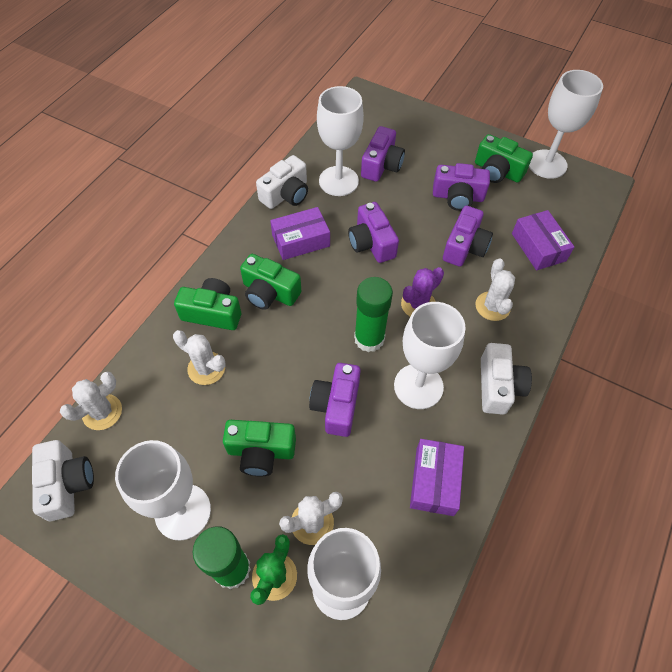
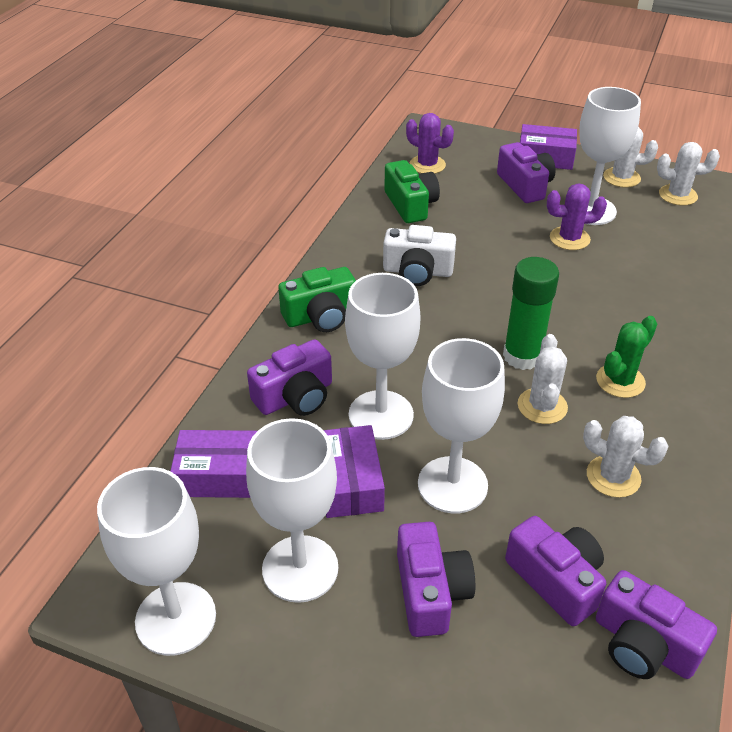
green camera: [174,278,241,330] [223,420,296,476] [240,254,301,310] [475,134,533,183] = 4 -> [278,267,356,332] [384,160,440,223] = 2
green glue stick: [193,526,251,589] [354,277,393,352] = 2 -> [503,257,559,370] = 1
purple cactus: [401,267,444,317] = 1 -> [406,113,454,174] [547,184,607,250] = 2
white camera: [32,440,94,521] [256,155,308,209] [481,343,532,415] = 3 -> [383,225,456,286] = 1

